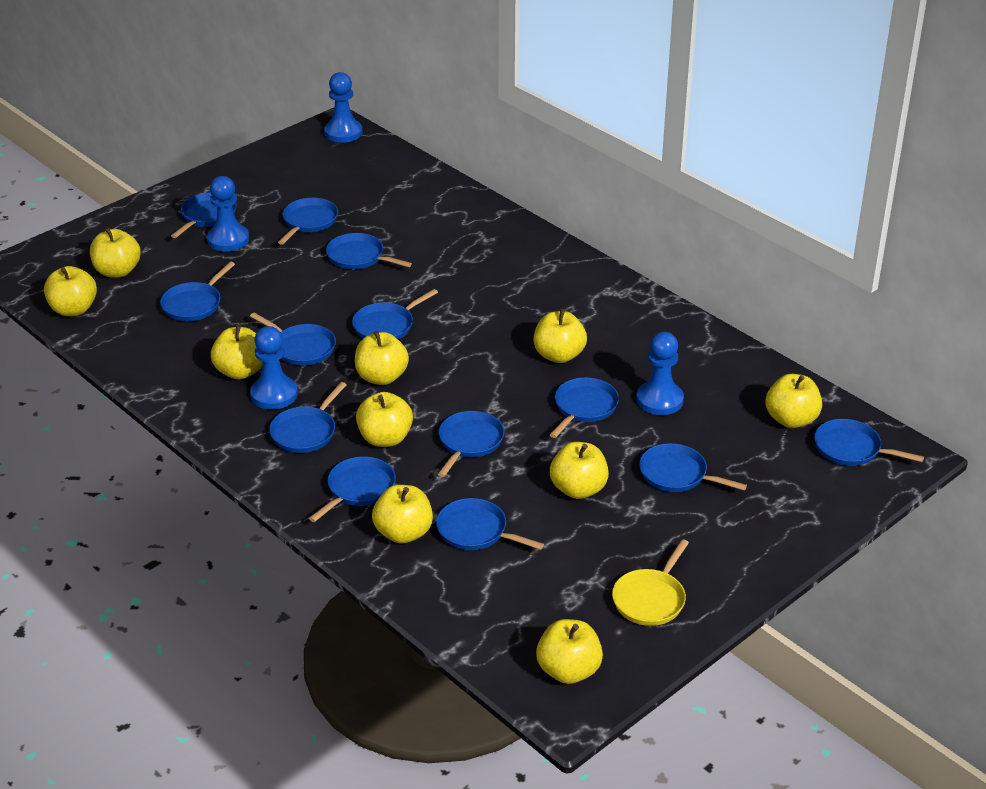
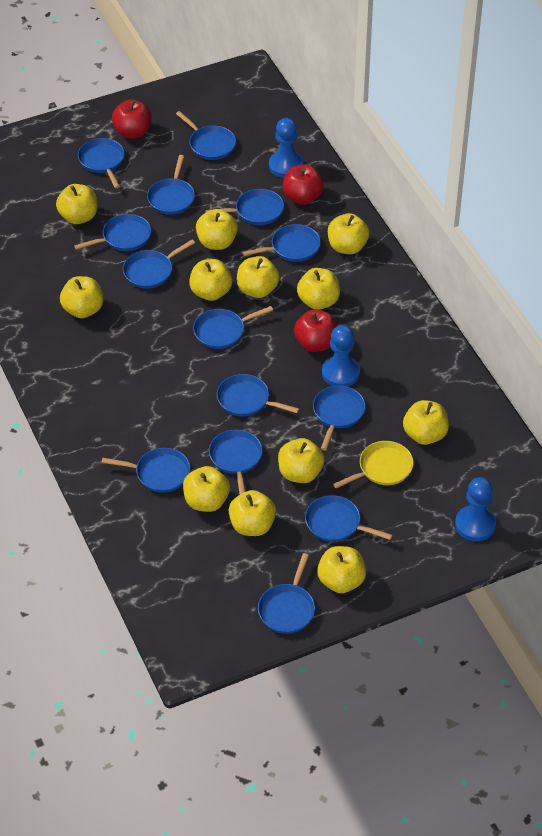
blue pan: [160,262,235,321] [171,192,237,238] [250,313,336,366] [269,382,347,453] [278,198,338,245] [309,457,396,522] [326,233,412,269] [352,289,438,340] [436,498,544,550] [438,411,505,477] [550,377,619,438] [639,443,747,492] [814,419,924,466] = 13 -> [74,214,151,251] [78,138,125,188] [101,448,190,493] [123,240,195,289] [147,155,195,215] [176,111,236,160] [193,306,273,349] [205,189,284,225] [209,430,262,494] [217,374,299,416] [242,224,321,262] [258,553,315,634] [305,495,393,542] [313,385,365,451] = 14
blue pawn: [207,176,249,252] [250,326,298,410] [324,72,362,143] [636,332,684,415] = 4 -> [269,118,303,178] [322,325,360,387] [455,477,496,541] = 3
red apple: none = 0 -> [112,99,152,139] [283,165,324,205] [294,309,337,352] = 3
yellow apple: [44,266,97,316] [90,227,141,278] [211,325,262,380] [355,331,409,385] [356,392,413,447] [372,485,433,544] [534,309,587,363] [536,619,603,684] [550,442,609,499] [766,374,822,428] = 10 -> [56,184,97,224] [60,276,103,318] [183,466,230,512] [189,259,232,301] [196,209,238,250] [228,490,276,536] [237,256,280,298] [278,438,325,483] [297,268,340,310] [317,546,366,593] [328,213,370,254] [403,400,449,445] = 12

